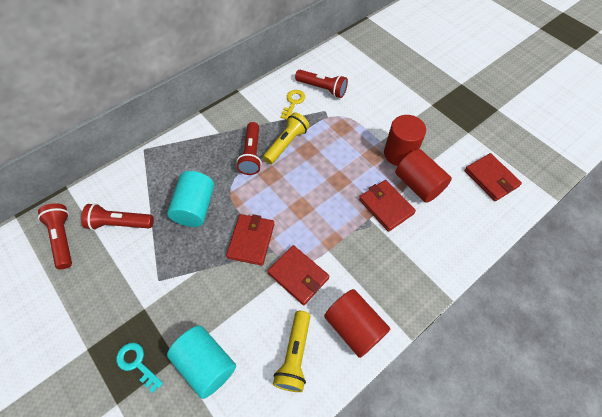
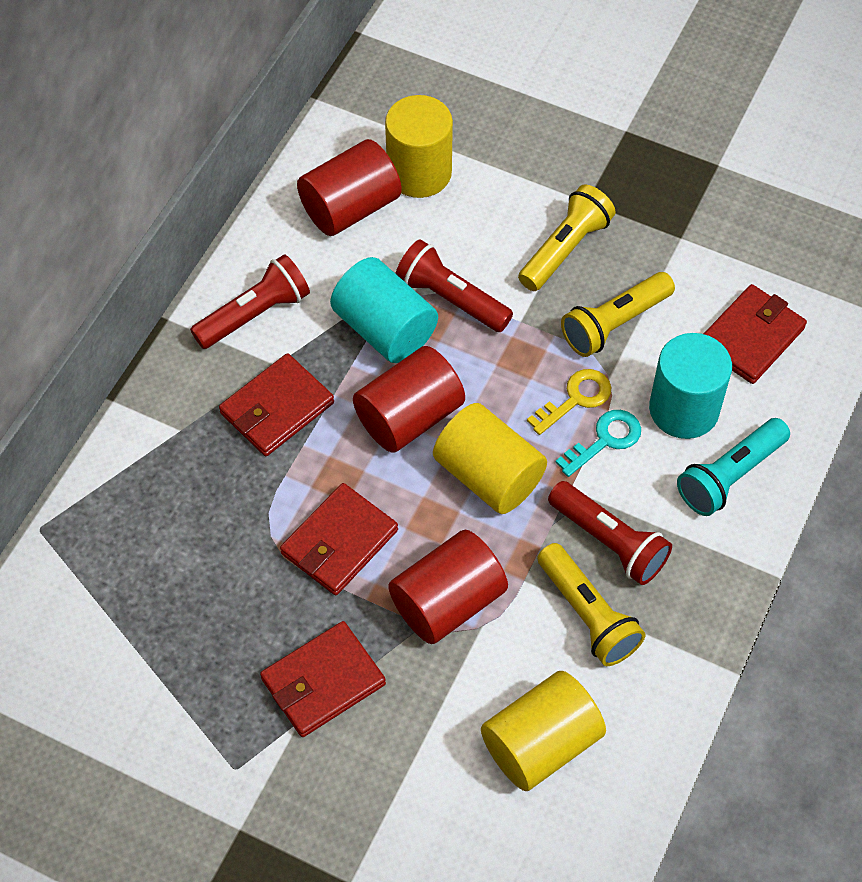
red flashlight: [38,203,72,269] [81,203,154,230] [237,122,262,175] [295,70,348,98] = 4 -> [190,254,310,349] [395,239,513,332] [548,481,672,585] = 3
turquoise flashlight: none = 0 -> [677,418,790,516] = 1
yellow cylinder: none = 0 -> [385,95,453,198] [433,403,547,514] [481,671,606,791] = 3
yellow flashlight: [263,112,309,164] [273,311,310,392] = 2 -> [518,184,616,291] [537,543,646,666] [561,272,675,357] = 3

